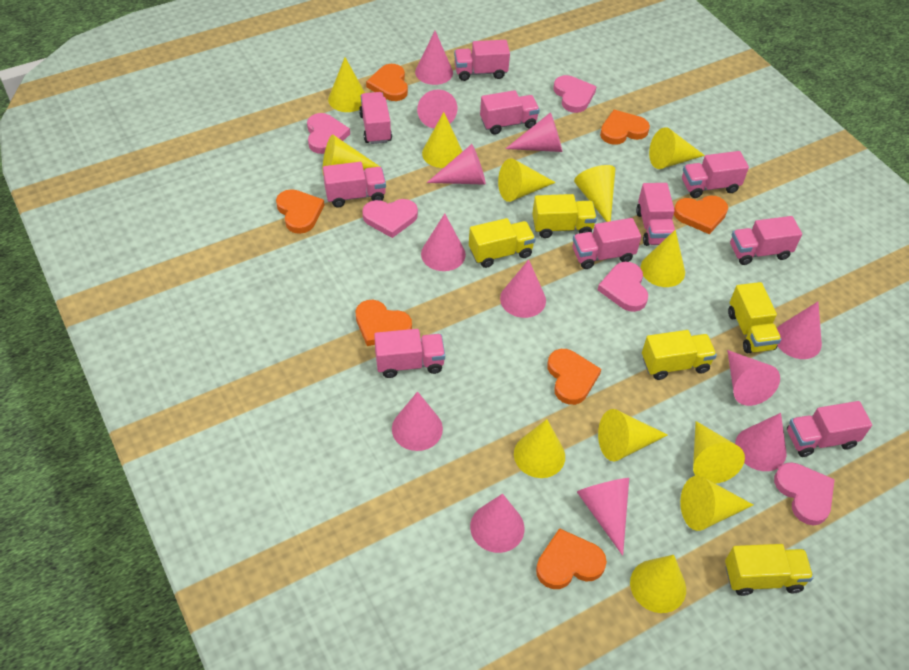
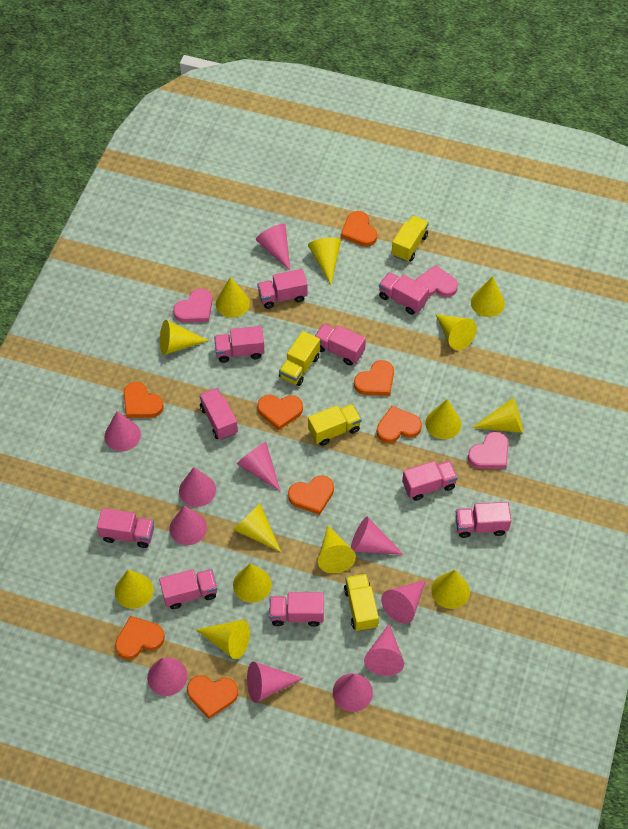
orange heart: [276,189,325,234] [355,300,412,346] [366,64,408,101] [536,528,607,589] [547,349,601,405] [600,110,650,145] [674,195,728,234] = 7 -> [115,616,165,659] [123,382,164,418] [187,675,238,719] [257,395,303,430] [288,475,334,515] [341,211,377,247] [354,360,394,396] [377,406,422,443] = 8
pink cone: [392,391,443,451] [415,31,453,85] [417,90,457,128] [421,213,466,271] [427,144,486,185] [470,494,525,553] [500,260,546,318] [505,112,562,152] [577,478,629,556] [727,350,780,406] [735,413,786,471] [777,302,822,359] = 12 -> [105,411,141,451] [147,657,187,696] [169,505,207,545] [179,467,216,507] [237,442,281,492] [247,662,303,703] [256,224,290,270] [333,673,373,712] [351,517,404,555] [364,624,404,676] [381,580,426,624] = 11
pink heart: [307,113,350,154] [362,199,418,238] [553,75,597,113] [598,262,648,312] [774,462,835,525] = 5 -> [173,288,212,323] [415,265,458,297] [468,431,509,469] = 3
yellow cone: [323,134,380,176] [328,57,365,112] [422,112,463,168] [498,158,556,202] [514,419,565,478] [574,165,615,222] [598,409,668,461] [630,555,686,613] [640,230,685,287] [649,127,705,169] [680,475,753,531] [693,421,745,484] = 12 -> [115,570,153,609] [160,320,209,355] [196,620,250,659] [216,277,250,318] [233,504,281,552] [233,563,272,603] [308,237,341,285] [318,525,356,573] [425,399,461,439] [431,570,470,609] [435,314,477,350] [471,276,505,317] [472,398,523,433] = 13
yellow truck: [469,218,536,268] [532,194,597,238] [642,330,717,380] [725,544,813,596] [728,282,781,354] = 5 -> [279,331,320,386] [308,404,362,446] [344,574,379,632] [392,215,429,262] = 4

